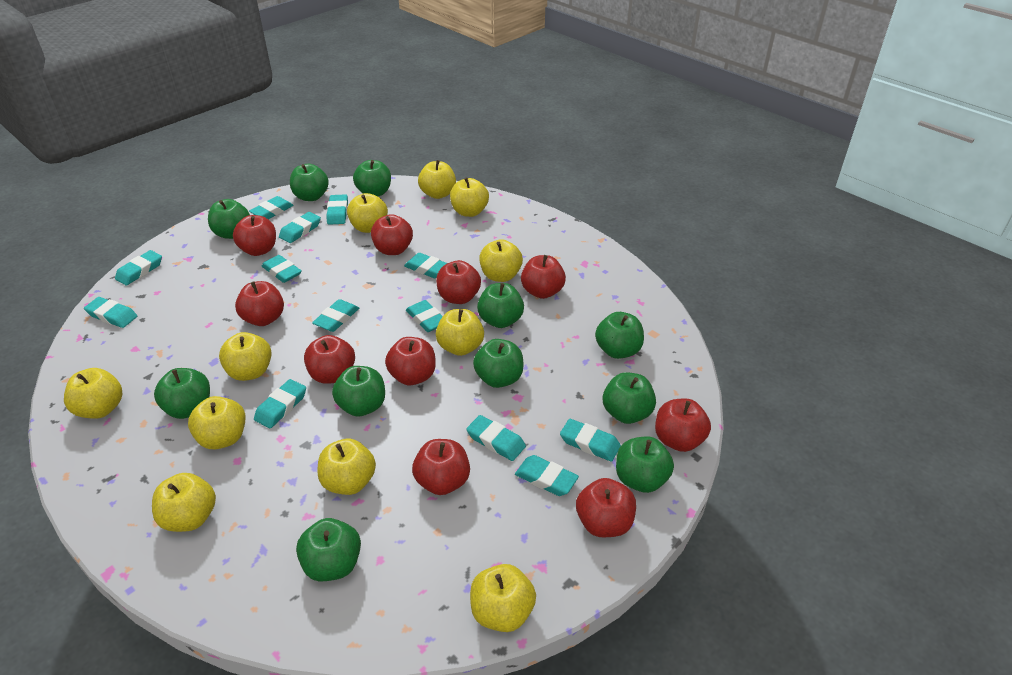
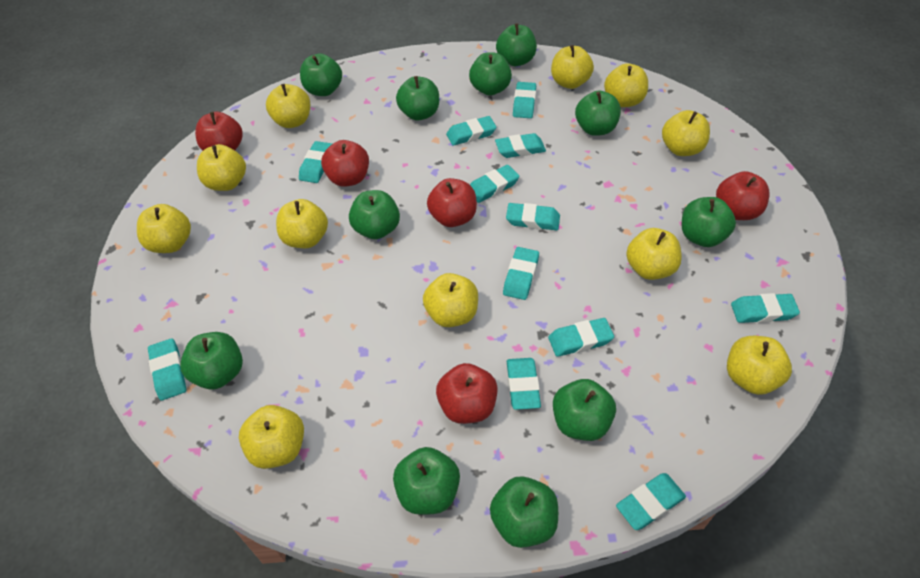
red apple: [233,215,276,256] [235,281,284,326] [304,335,355,384] [371,214,413,255] [385,337,436,385] [412,439,470,495] [436,260,481,304] [521,255,566,299] [576,478,636,537] [655,399,711,452] = 10 -> [195,111,243,151] [321,140,369,187] [427,178,477,227] [436,363,498,424] [716,171,770,220] = 5
turquoise eraser: [84,297,137,328] [115,250,162,285] [249,196,294,219] [254,379,306,428] [262,255,302,283] [279,212,321,243] [312,299,359,332] [326,194,348,225] [404,253,447,278] [406,300,443,332] [466,415,526,461] [515,455,579,496] [560,419,621,462] = 13 -> [148,338,187,400] [299,141,332,183] [446,116,497,146] [470,165,519,203] [495,133,546,158] [503,247,539,300] [506,203,560,230] [507,358,541,410] [513,82,536,118] [548,318,614,357] [616,473,686,530] [731,293,800,323] = 12

